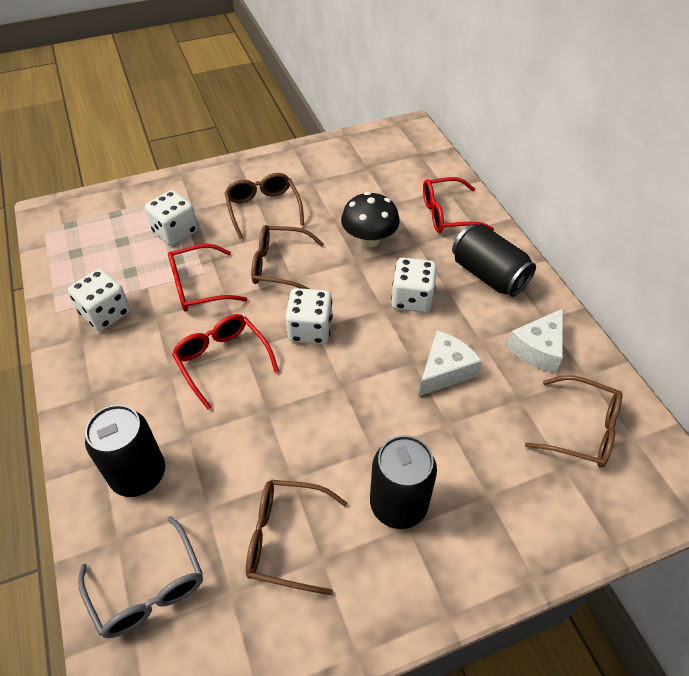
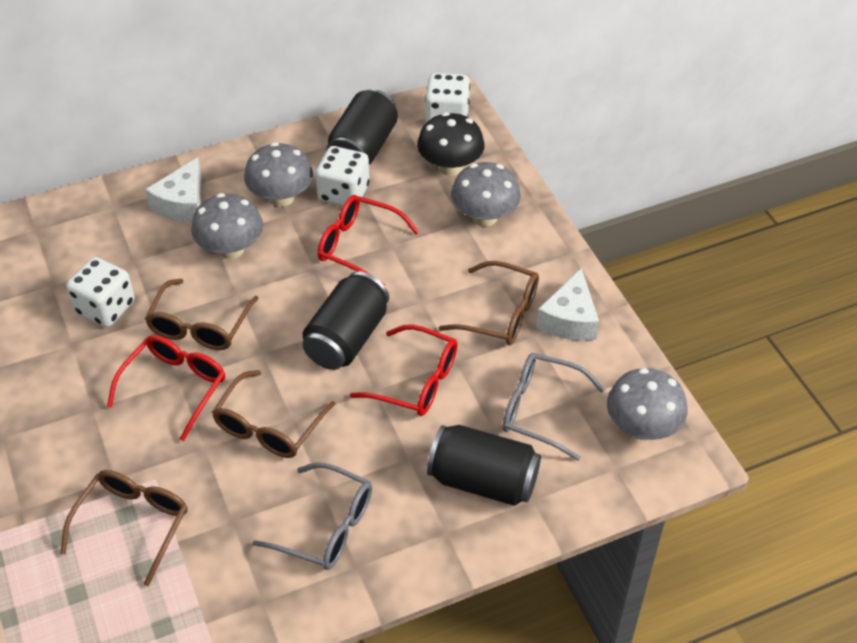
grey glasses: [78,516,203,638] = 1 -> [252,462,372,570] [503,353,605,461] = 2
grey mushroom: none = 0 -> [191,193,263,259] [244,142,313,207] [451,162,521,226] [607,368,687,440] = 4
white dice: [68,269,130,331] [145,190,198,246] [286,288,333,344] [391,258,437,313] = 4 -> [66,257,135,327] [316,146,370,206] [425,73,470,122] = 3

